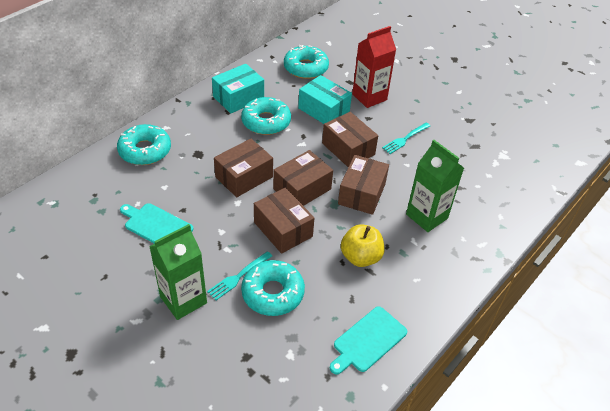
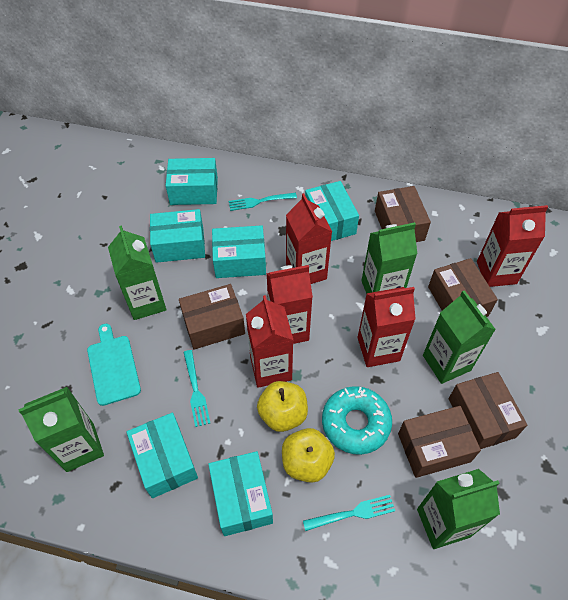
green carton: [149,224,207,320] [406,140,464,232] = 2 -> [18,387,104,472] [108,225,166,320] [361,222,417,293] [417,469,500,549] [423,290,496,384] = 5
red carton: [352,26,396,108] = 1 -> [246,295,293,388] [266,265,313,344] [286,193,332,284] [357,287,416,367] [477,205,548,287] = 5
turquoise box: [212,64,264,113] [298,75,352,124] = 2 -> [126,413,198,498] [150,209,205,263] [166,158,218,205] [208,451,273,536] [212,225,266,278] [305,181,359,241] = 6
turquoise cutting board: [120,203,193,244] [330,306,407,375] = 2 -> [87,324,141,406] = 1
turquoise donut: [117,124,171,165] [241,97,291,135] [241,260,305,316] [284,45,329,79] = 4 -> [322,386,392,455] = 1
turquoise fork: [207,251,272,300] [382,123,430,154] = 2 -> [183,350,210,427] [229,193,297,211] [303,495,395,531] = 3
yellow apple: [341,224,384,267] = 1 -> [257,381,308,432] [282,428,335,483] = 2

